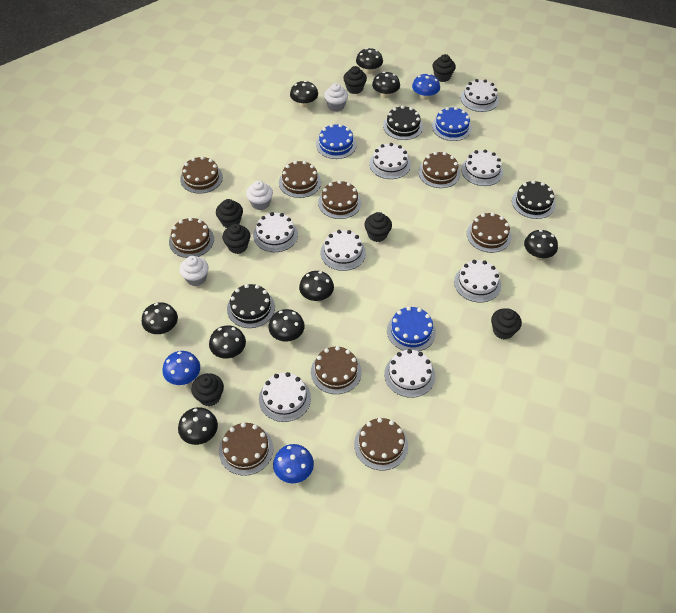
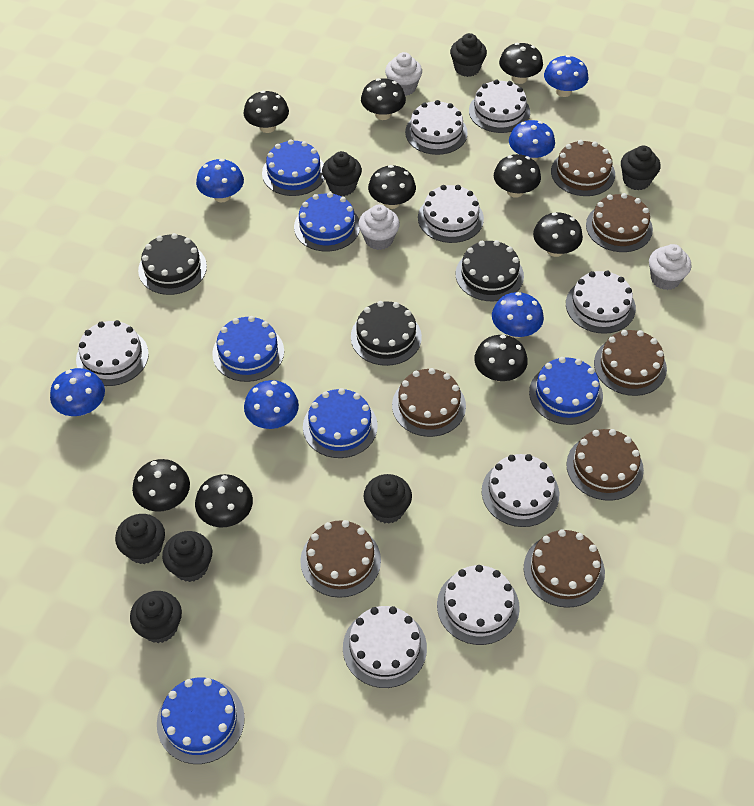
blue cake: [316,124,357,159] [387,306,436,351] [432,107,472,141] = 3 -> [157,678,245,764] [212,316,284,382] [262,139,325,196] [294,192,360,252] [303,388,378,458] [529,357,603,425] = 6
blue mushroom: [163,351,200,385] [273,444,314,483] [412,74,440,100] = 3 -> [50,368,105,416] [196,159,244,202] [244,380,299,429] [492,292,544,338] [509,120,555,161] [544,55,588,97] = 6
brown cake: [169,217,214,258] [180,156,223,194] [219,423,273,476] [279,161,321,198] [311,346,362,394] [318,180,361,219] [354,418,408,470] [418,152,460,188] [467,213,512,253] = 9 -> [300,520,381,598] [392,368,466,437] [524,529,605,608] [551,140,615,196] [566,429,644,501] [586,193,653,252] [594,330,667,396] = 7

